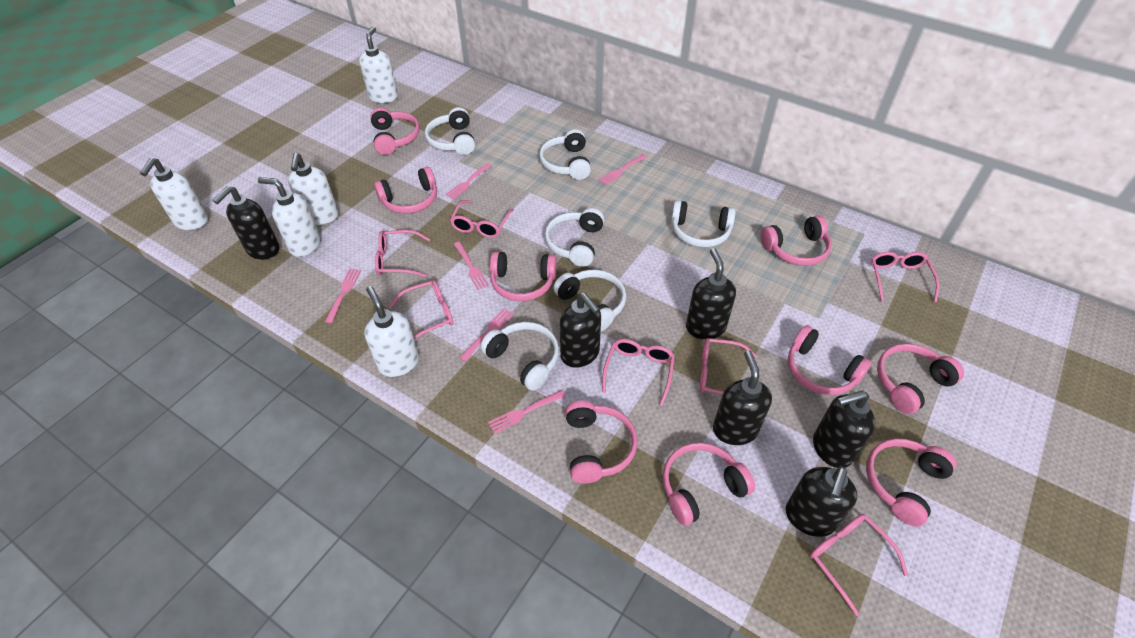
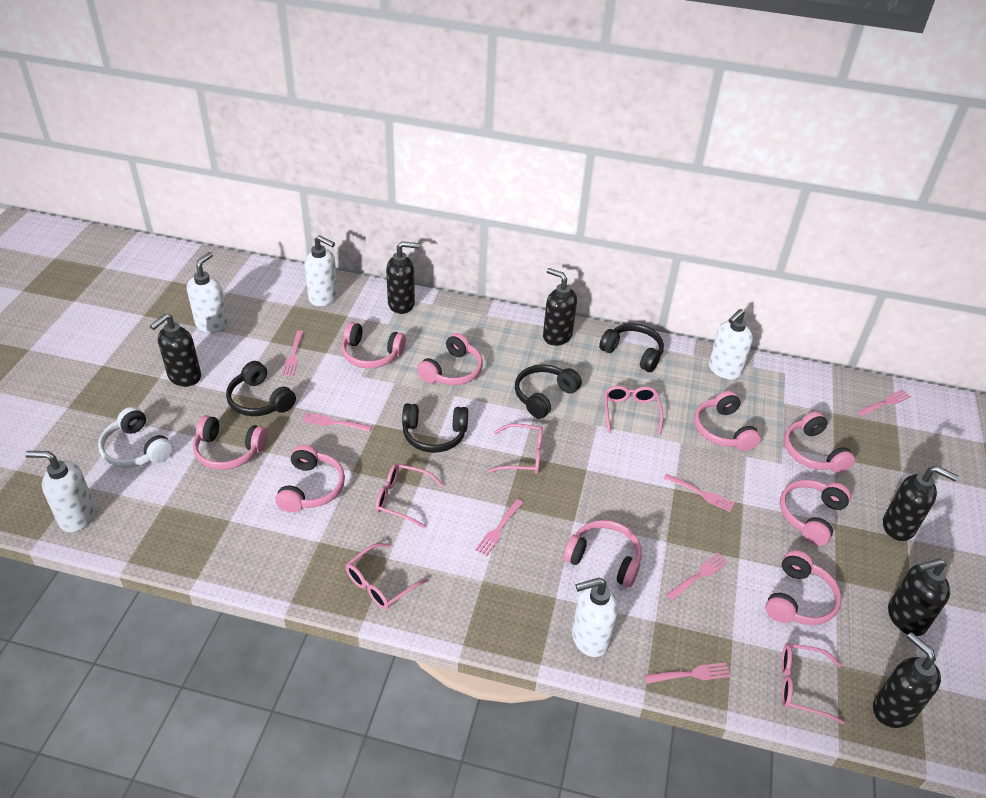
black headphones: none = 0 -> [226,361,296,416] [402,403,468,453] [515,364,582,419] [599,324,664,372] = 4
pink fork: [325,268,361,323] [445,163,493,199] [454,242,489,290] [459,308,514,362] [488,390,566,434] [598,154,647,185] = 6 -> [282,330,304,376] [302,412,372,432] [475,499,523,556] [644,662,731,684] [663,474,735,512] [667,553,728,600] [858,389,911,416] = 7
pink glasses: [375,230,430,277] [389,280,453,340] [450,200,514,238] [602,339,675,406] [700,338,757,395] [810,514,908,616] [871,252,939,302] = 7 -> [346,543,429,610] [375,464,444,528] [488,424,543,474] [604,386,663,434] [781,643,845,724] = 5
white headphones: [425,107,475,155] [480,322,559,391] [539,129,591,180] [545,208,604,267] [553,270,626,331] [671,200,736,247] = 6 -> [98,407,173,468] = 1

